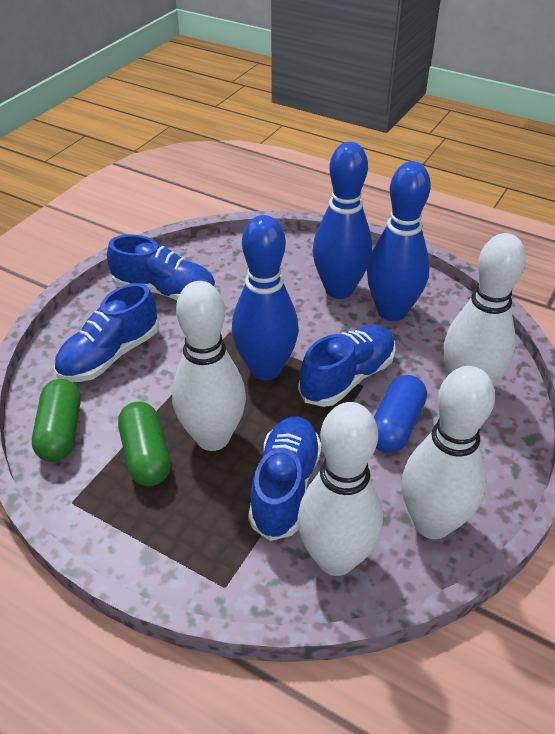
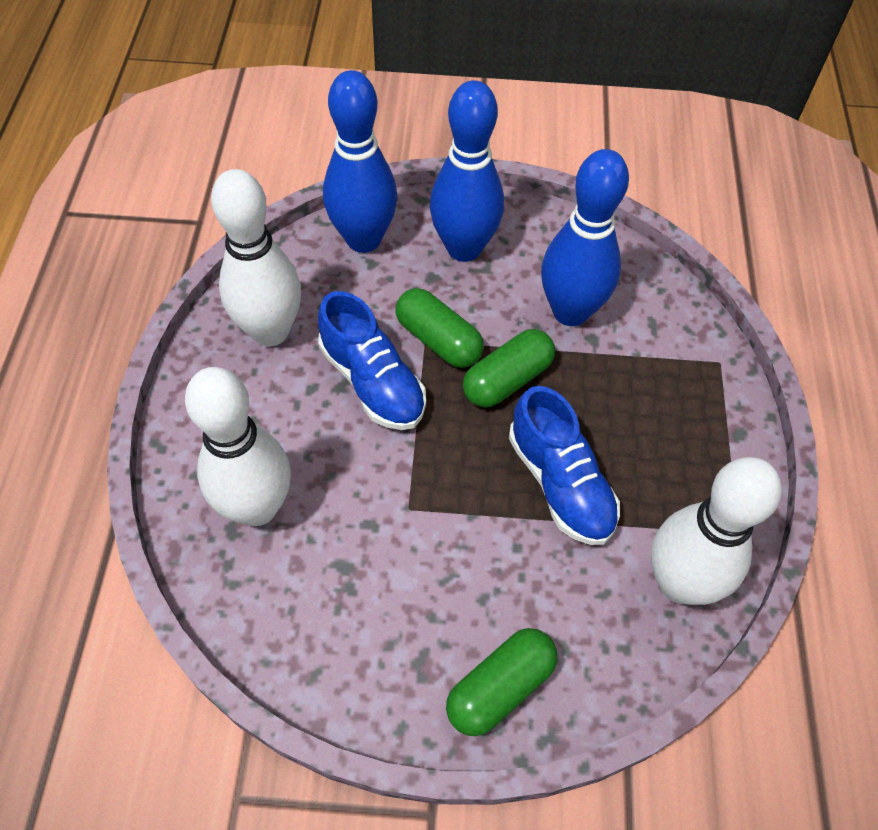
blue capsule: [374,375,427,453] = 1 -> none = 0
blue shoe: [54,283,159,382] [107,234,216,300] [248,416,322,541] [298,325,395,407] = 4 -> [318,291,426,430] [509,386,620,545] = 2
green capsule: [32,379,81,462] [118,402,171,486] = 2 -> [396,288,484,368] [446,628,557,736] [463,329,555,408] = 3
white bowling pin: [172,281,246,451] [297,402,383,576] [402,366,495,539] [444,233,526,385] = 4 -> [185,367,291,526] [211,169,301,346] [651,457,782,605] = 3

